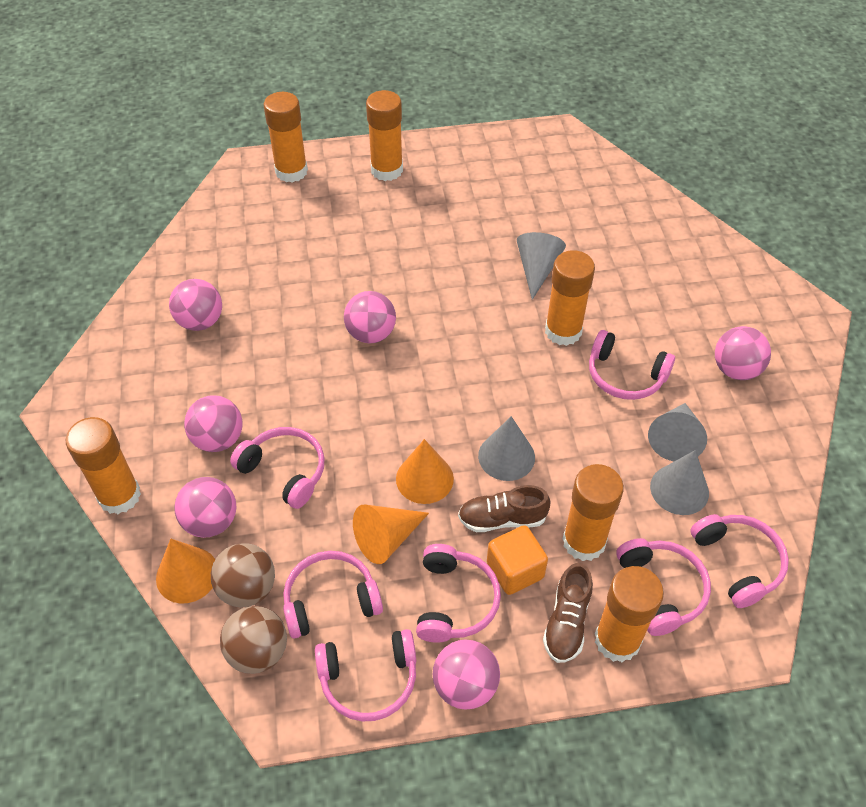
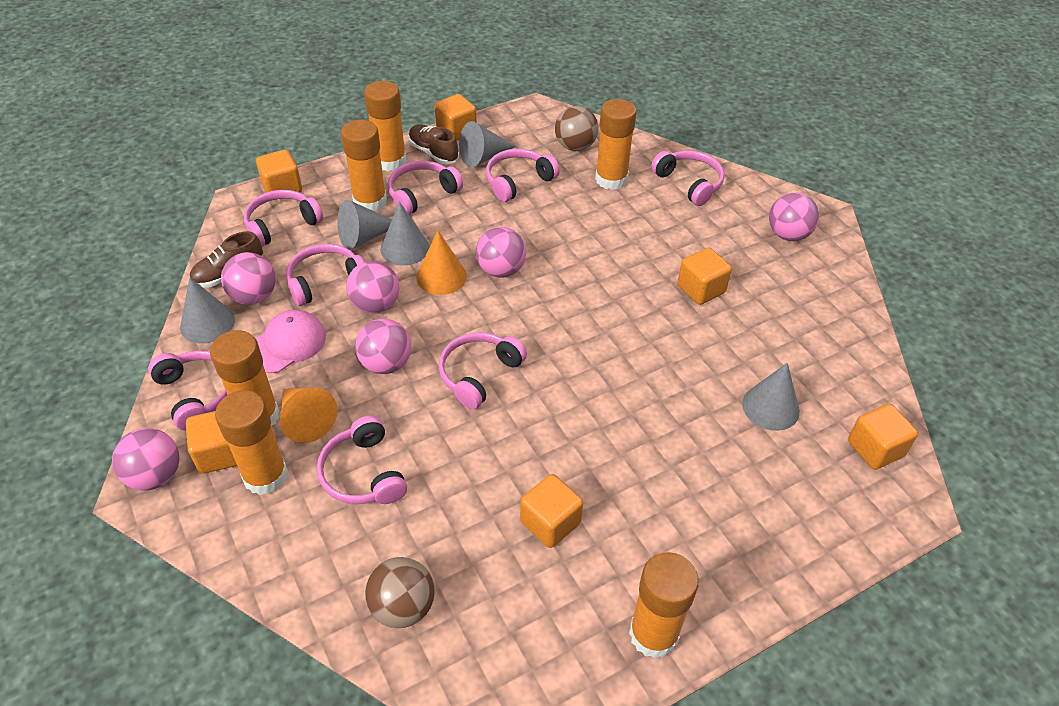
grey cone: [478,416,535,481] [517,232,566,300] [648,403,707,461] [650,450,709,515] = 4 -> [180,277,235,344] [337,200,392,250] [380,202,430,265] [459,121,516,167] [742,363,800,431] = 5
orange cone: [156,539,215,604] [353,504,429,564] [396,439,454,504] = 3 -> [280,387,337,443] [416,230,467,295] = 2
orange cube: [487,525,548,595] = 1 -> [186,411,237,474] [256,150,302,200] [435,94,477,140] [520,474,583,548] [677,247,732,305] [848,404,918,470] = 6
pink cap: none = 0 -> [256,310,326,373] = 1
pink headphones: [230,427,325,509] [283,551,383,638] [315,629,416,722] [416,544,501,643] [589,330,675,400] [616,538,711,636] [690,514,789,608] = 7 -> [148,351,227,431] [244,190,323,247] [286,244,364,306] [317,415,407,504] [388,161,463,215] [439,333,527,409] [486,149,560,202] [651,151,724,206] = 8

